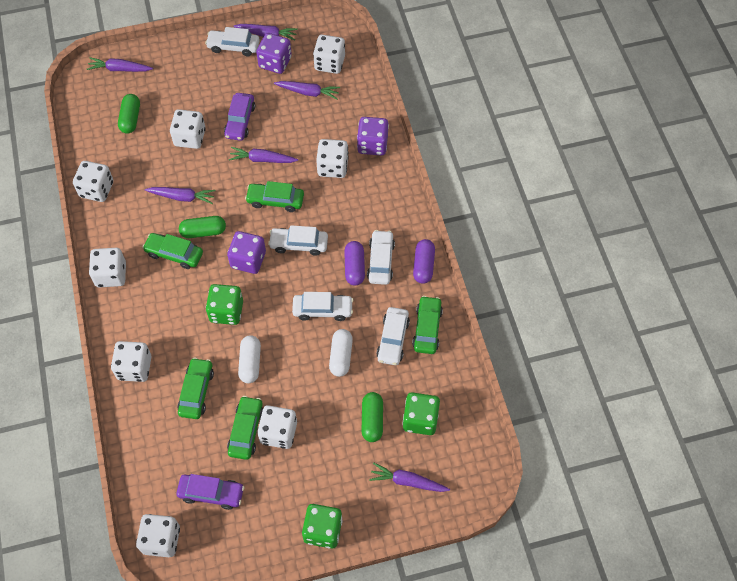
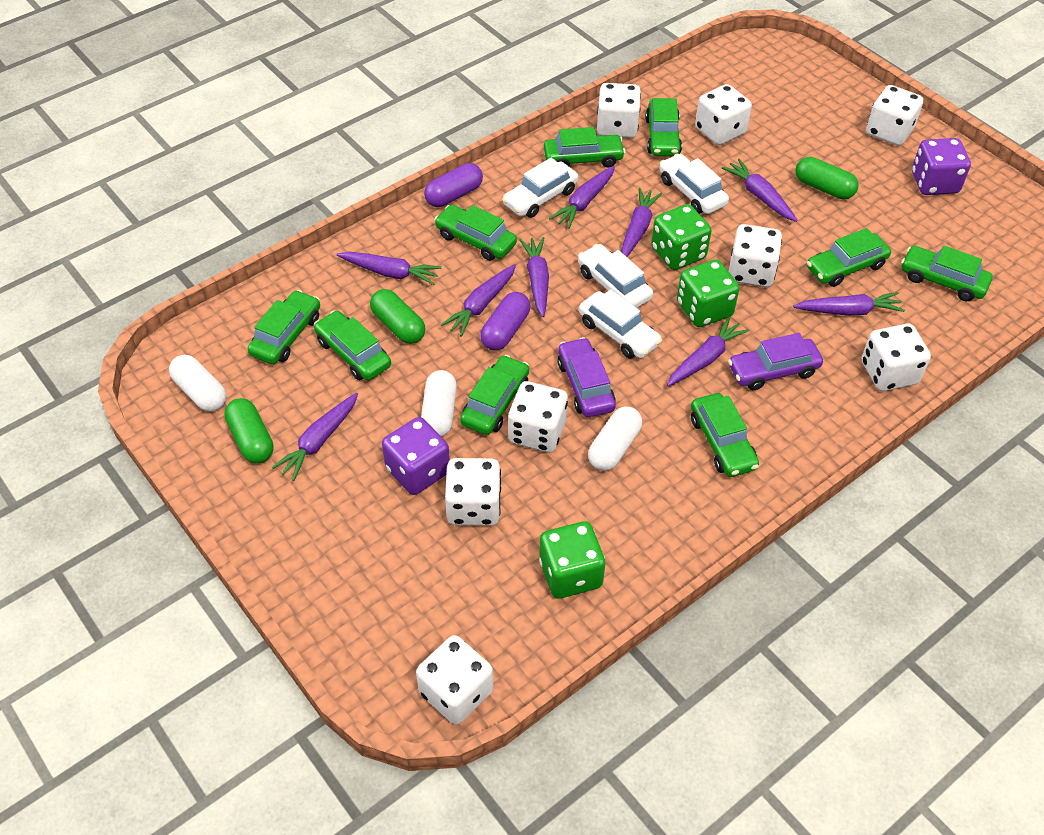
green car: [142,233,203,269] [177,358,214,419] [227,396,263,460] [245,181,304,212] [412,296,443,354] = 5 -> [248,290,320,364] [314,310,391,380] [434,205,517,261] [460,355,529,435] [544,127,626,167] [645,98,682,156] [691,393,759,477] [807,228,891,287] [901,246,993,301] = 9
purple carrot: [87,57,153,72] [145,187,215,204] [229,147,298,163] [233,24,298,41] [274,81,340,99] [369,462,450,492] = 6 -> [271,393,358,481] [337,252,441,285] [441,264,516,337] [520,237,549,317] [549,166,615,229] [621,188,662,257] [667,317,750,386] [722,159,798,222] [793,292,905,316] = 9
purple dice: [227,231,266,274] [256,33,292,74] [357,117,389,156] = 3 -> [382,417,450,495] [912,138,971,195] = 2
white capsule: [238,335,261,383] [329,329,353,377] = 2 -> [169,355,226,412] [421,370,457,437] [588,406,642,471] = 3
white car: [205,27,260,56] [268,225,328,256] [292,292,353,321] [367,230,395,285] [376,307,410,365] = 5 -> [502,158,578,218] [578,244,653,308] [579,289,662,358] [659,153,729,214] = 4

